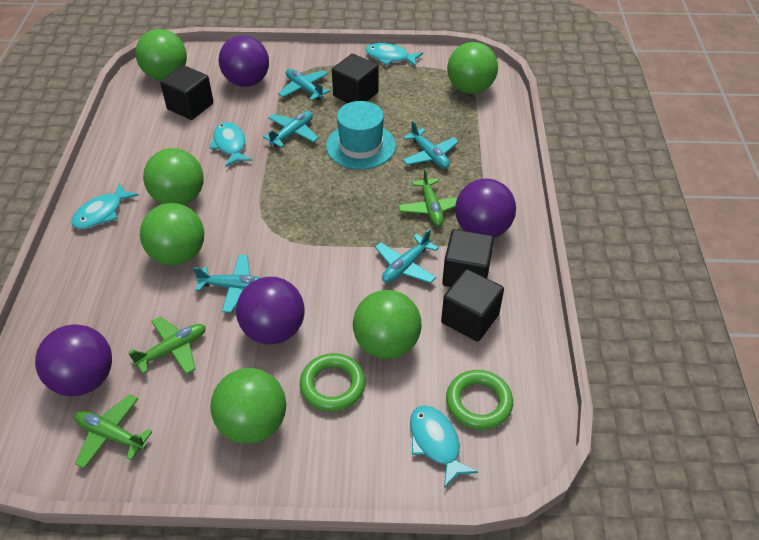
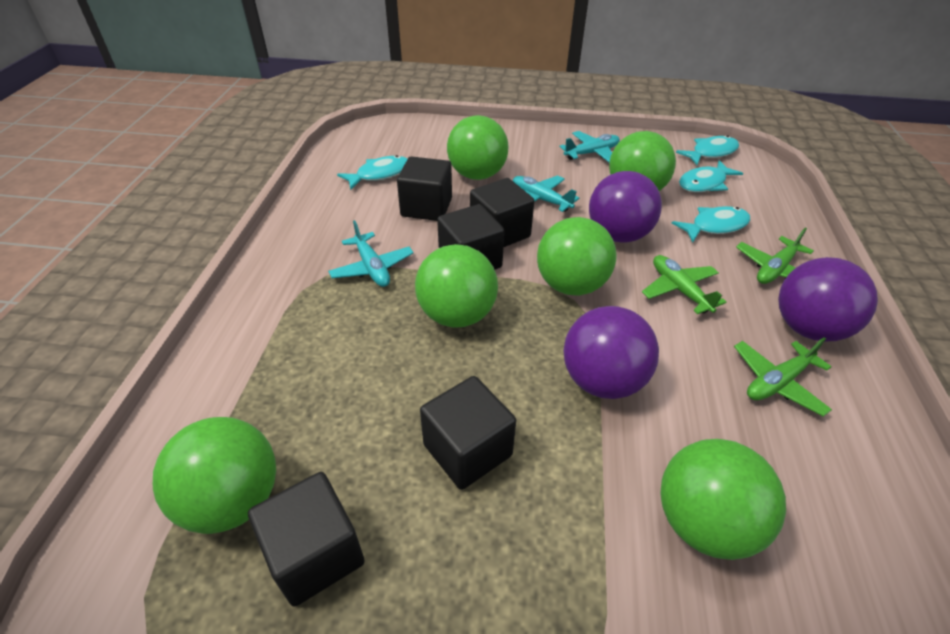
black cube: [160,65,214,120] [332,54,379,103] [441,269,504,342] [442,229,494,287] = 4 -> [248,472,365,607] [397,156,452,221] [420,376,516,490] [437,204,504,270] [470,178,534,247] = 5
green ring: [300,353,366,412] [446,370,513,430] = 2 -> none = 0
purple ball: [35,324,112,396] [219,35,269,87] [236,277,305,345] [455,179,516,238] = 4 -> [563,306,659,399] [589,171,662,243] [778,257,878,342] = 3
turquoise hat: [326,101,396,169] = 1 -> none = 0
turquoise plane: [193,255,261,313] [263,111,319,148] [278,69,330,100] [375,229,439,283] [402,121,459,168] = 5 -> [328,220,414,287] [513,175,579,212] [560,131,620,162] = 3

